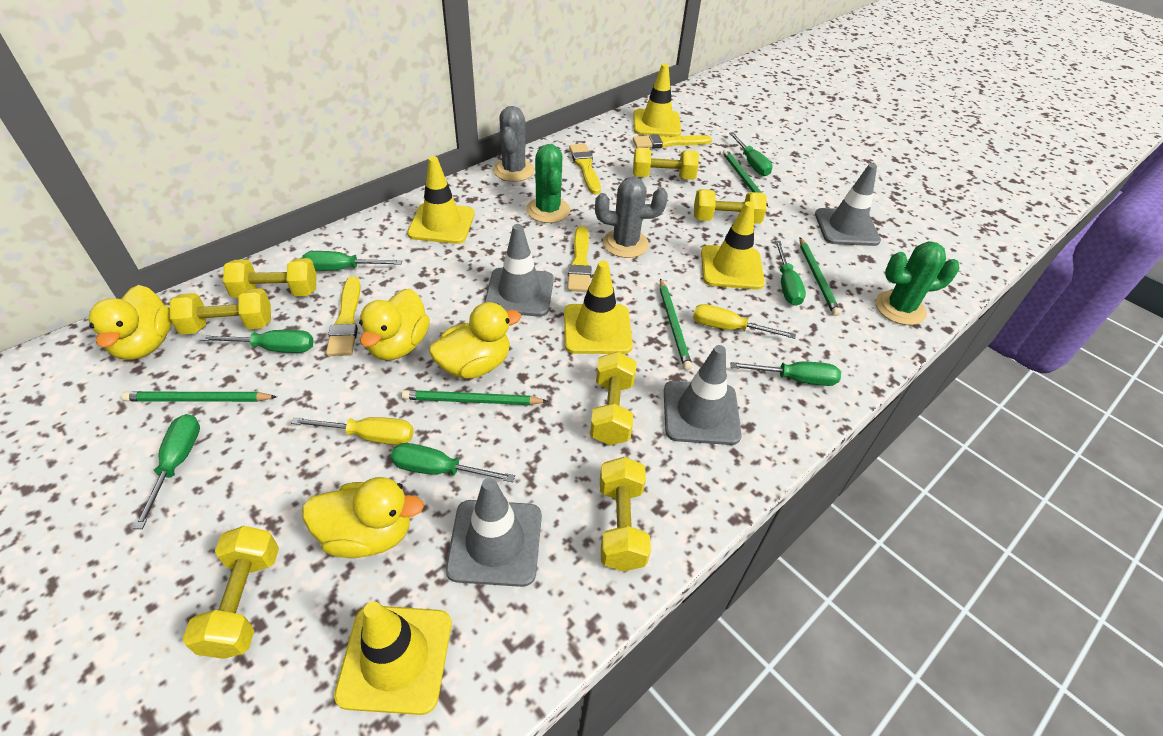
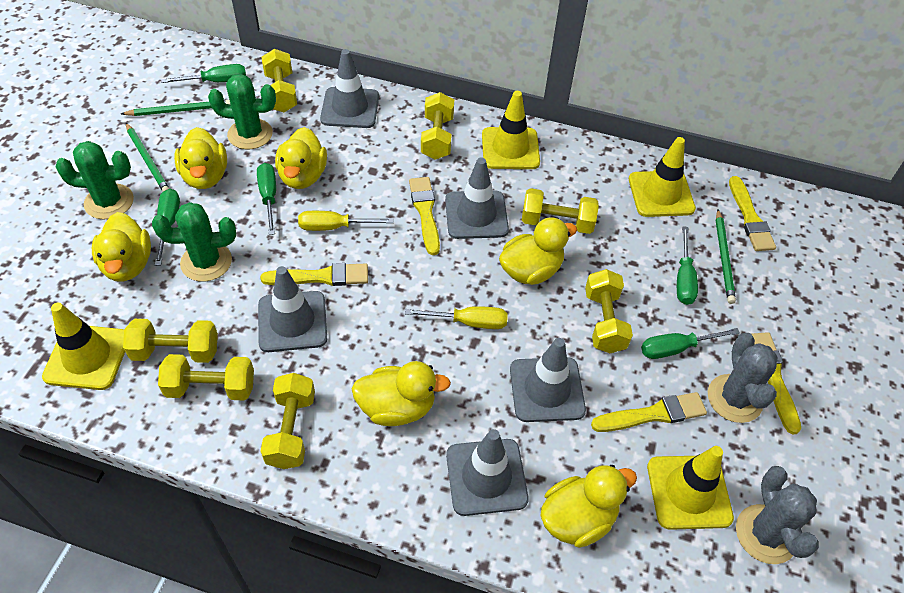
green cactus: [526,144,570,223] [876,241,959,325] = 2 -> [55,141,134,220] [152,202,236,282] [208,74,276,149] = 3
green pencil: [122,391,277,402] [402,390,548,405] [660,278,692,370] [723,149,768,206] [800,237,841,316] = 5 -> [121,100,231,116] [126,123,169,192] [716,209,736,304] = 3
green screwdriver: [133,414,200,529] [199,330,314,353] [302,251,402,271] [391,443,515,482] [729,132,773,176] [730,362,841,386] [775,241,806,306] = 7 -> [155,189,180,266] [161,64,246,83] [257,163,276,235] [641,328,740,359] [677,226,698,305] = 5
grey traffic cone: [446,478,542,587] [484,224,554,317] [664,345,742,445] [815,163,881,246] = 4 -> [258,266,327,352] [320,49,379,128] [445,158,509,239] [446,429,529,516] [510,338,586,422] = 5
yellow brush: [326,277,361,356] [567,226,591,292] [569,144,601,194] [633,134,712,148] = 4 -> [261,263,368,286] [409,177,440,255] [591,392,707,432] [729,176,776,251] [752,332,801,435] = 5
yellow duck: [88,285,172,360] [302,477,424,558] [359,289,430,360] [429,302,521,378] = 4 -> [92,212,151,282] [174,127,227,189] [275,127,327,189] [352,361,451,426] [499,217,577,285] [540,465,637,548] = 6
yellow traffic cone: [334,602,452,715] [407,156,475,244] [564,261,633,354] [633,63,681,137] [701,201,765,290] = 5 -> [42,303,125,390] [482,91,540,169] [629,137,696,217] [647,446,734,530] = 4

